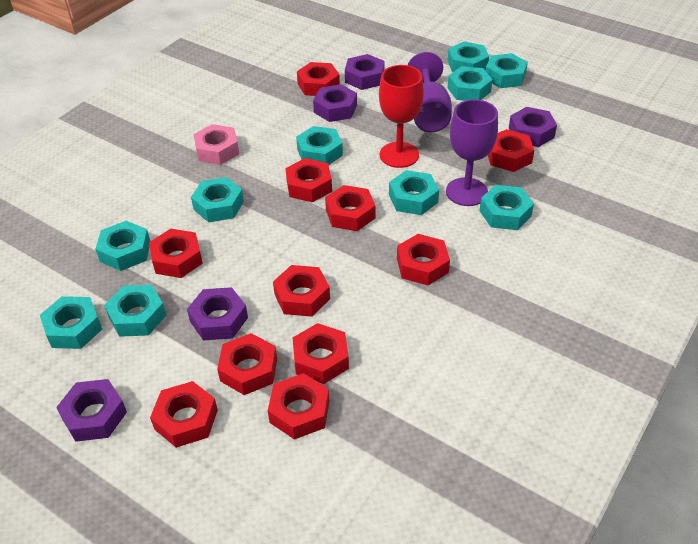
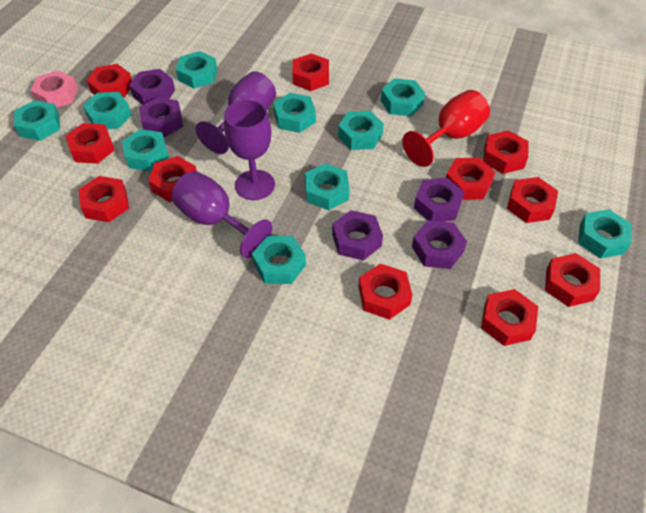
purple goblet: [408,52,452,132] [446,99,498,206] = 2 -> [172,171,272,258] [196,71,276,154] [224,100,275,200] = 3

